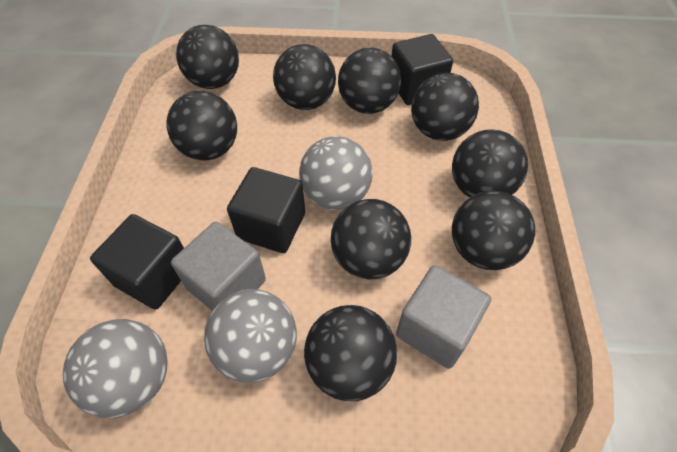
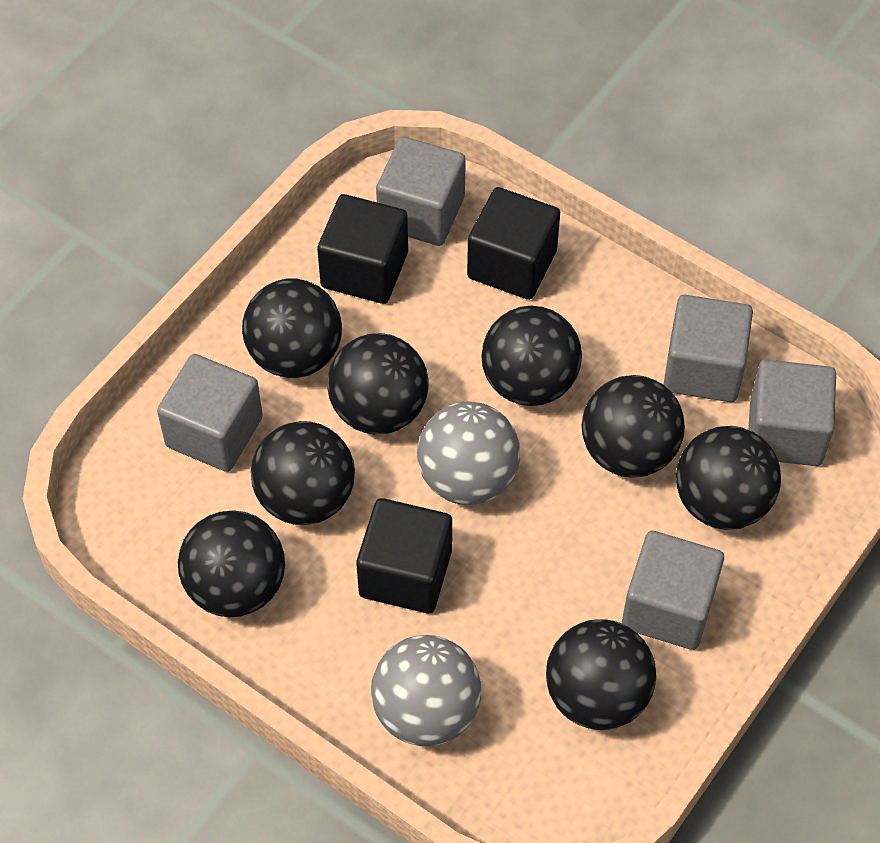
black ball: [166,91,237,161] [176,25,239,89] [273,44,336,110] [304,305,397,401] [331,199,411,280] [338,48,401,114] [411,73,479,141] [452,129,528,198] [452,191,535,270] = 9 -> [178,510,285,617] [242,279,342,378] [251,421,355,525] [328,333,428,434] [481,306,582,406] [546,619,656,730] [582,375,685,478] [676,426,781,530] = 8
grey ball: [63,319,168,418] [204,289,297,383] [299,136,373,210] = 3 -> [371,635,481,746] [417,401,520,505] = 2
grey cube: [171,222,266,310] [396,265,491,369] = 2 -> [157,354,263,472] [376,136,466,246] [622,531,724,650] [663,295,753,402] [748,359,836,466] = 5

